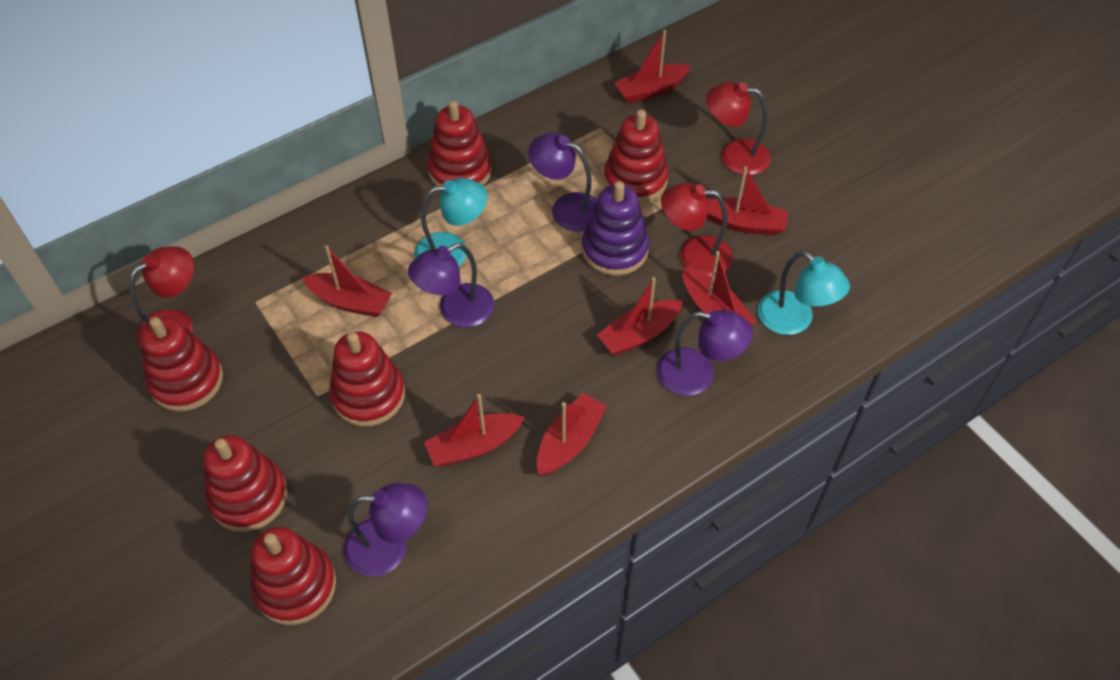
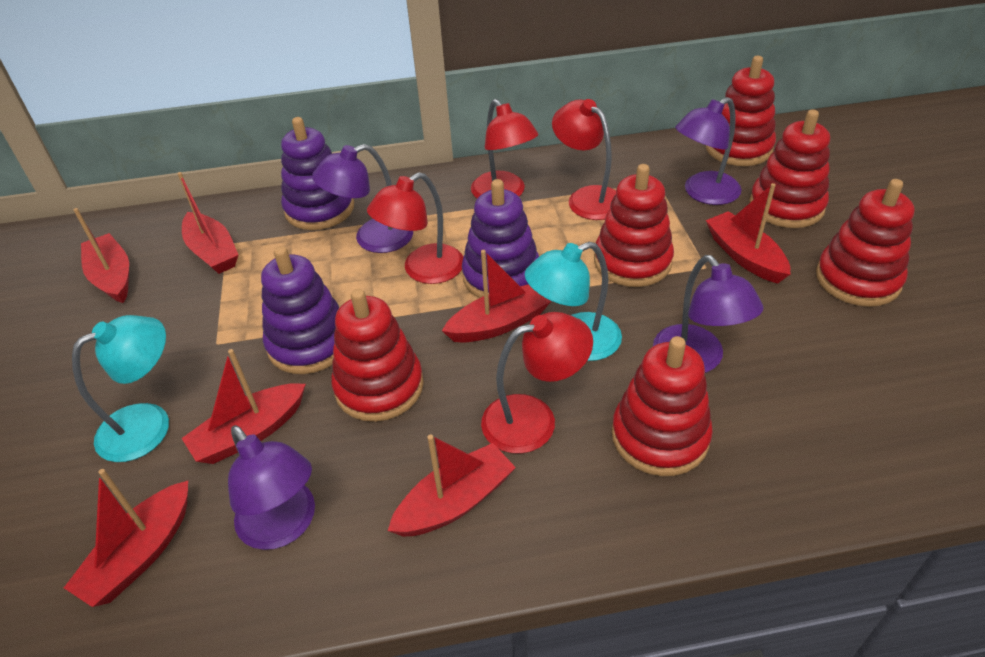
purple stacking toy: [582,181,649,276] = 1 -> [261,246,339,374] [281,117,354,230] [462,179,539,298] = 3
red lamp: [130,246,194,347] [661,183,733,277] [706,82,771,175] = 3 -> [367,172,463,284] [471,99,538,198] [481,312,593,454] [552,99,616,220] = 4

